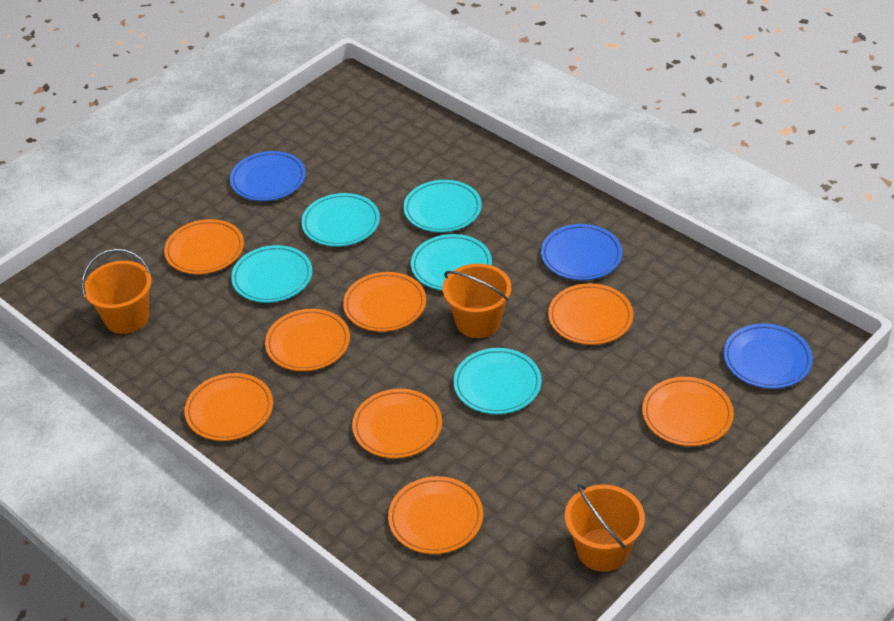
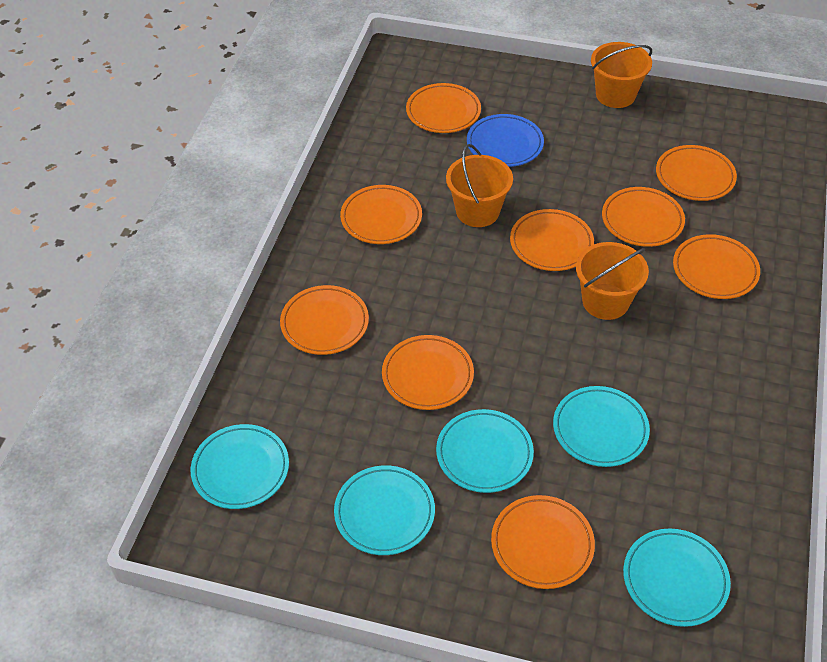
blue plate: [230,151,306,201] [541,224,622,280] [723,324,813,389] = 3 -> [467,114,544,167] = 1
orange plate: [164,219,244,274] [184,373,273,441] [265,309,350,371] [343,272,426,332] [352,389,442,458] [388,476,483,554] [548,283,633,345] [642,377,734,446] = 8 -> [280,285,369,355] [340,185,422,244] [382,335,474,410] [406,83,481,133] [491,495,595,589] [510,209,594,271] [602,187,685,247] [656,145,737,201] [673,234,760,299] = 9

